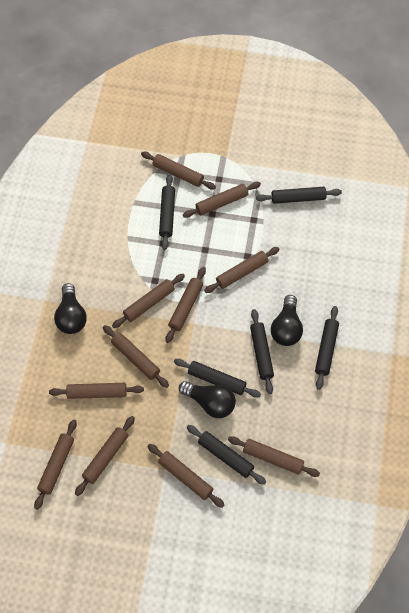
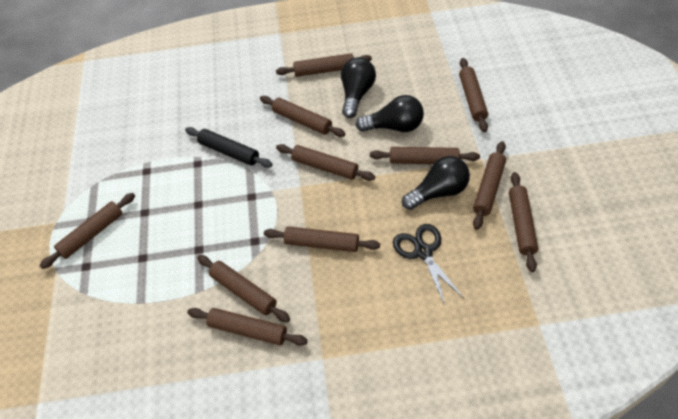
black rolling pin: [159,174,175,250] [174,359,261,398] [187,425,266,485] [250,309,274,394] [256,187,342,204] [315,306,339,390] = 6 -> [185,127,273,168] = 1
black scissors: none = 0 -> [393,224,464,305] = 1

